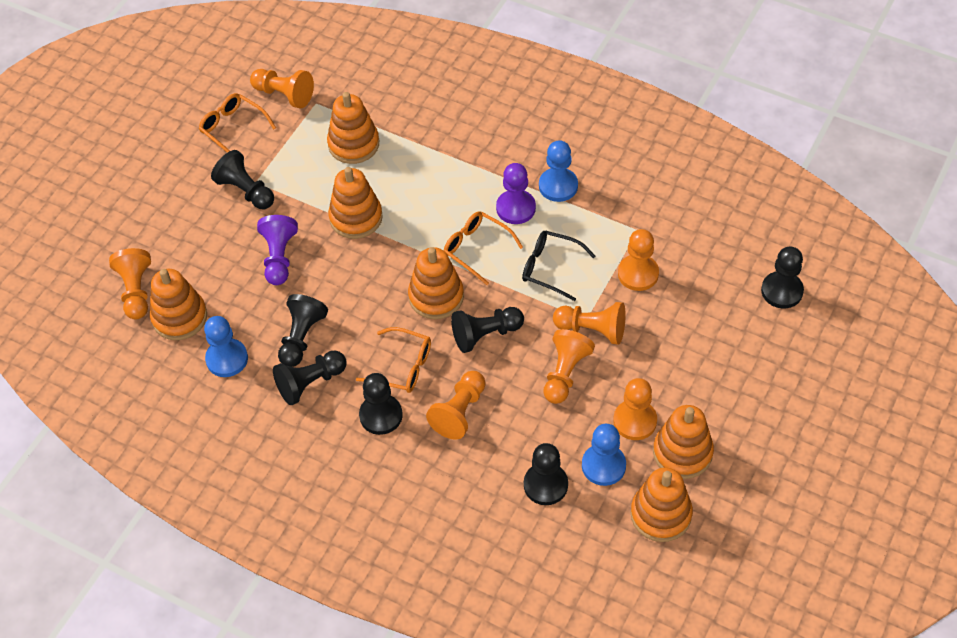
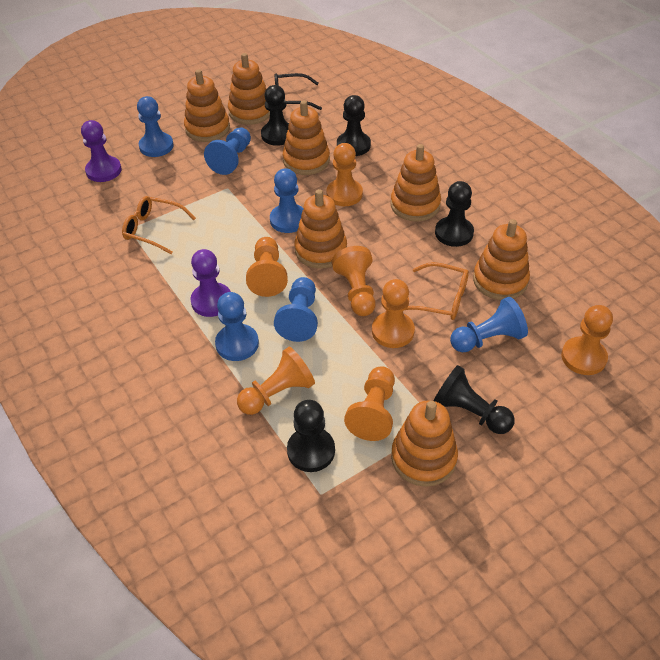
black pawn: [211,150,274,209] [273,350,347,405] [278,294,328,367] [359,373,403,435] [451,307,524,353] [524,443,568,505] [761,247,804,308] = 7 -> [261,85,289,146] [287,400,335,472] [337,95,371,156] [434,365,514,434] [435,181,474,247] = 5
blue pawn: [204,316,248,377] [539,140,578,202] [582,424,626,486] = 3 -> [137,96,174,157] [204,127,251,175] [215,292,259,361] [270,168,303,233] [274,277,318,342] [450,297,528,352] = 6
orange glasses: [199,93,276,153] [356,327,431,393] [444,211,523,285] = 3 -> [122,196,196,254] [405,262,469,320] = 2
orange stacking toy: [150,269,207,340] [327,92,379,164] [328,167,383,239] [408,247,464,319] [631,467,693,542] [653,405,714,479] = 6 -> [184,69,230,142] [228,53,270,125] [283,100,330,175] [294,189,347,269] [390,144,441,222] [391,400,458,487] [473,219,530,300] = 7

